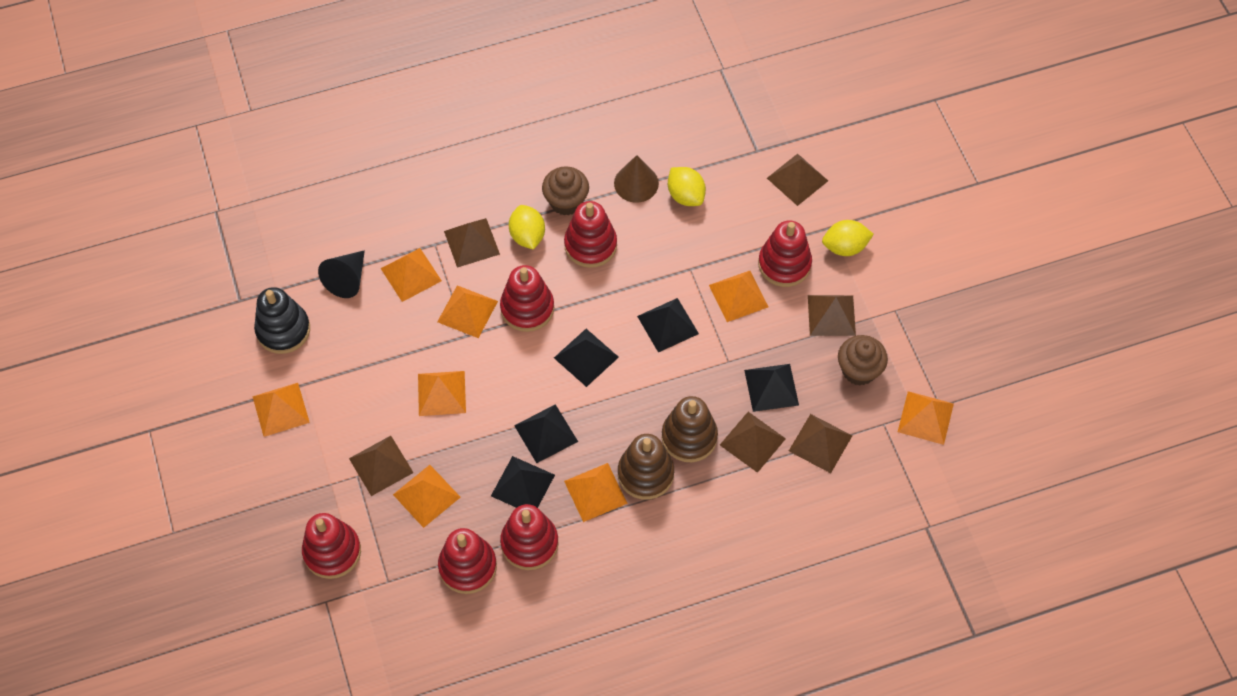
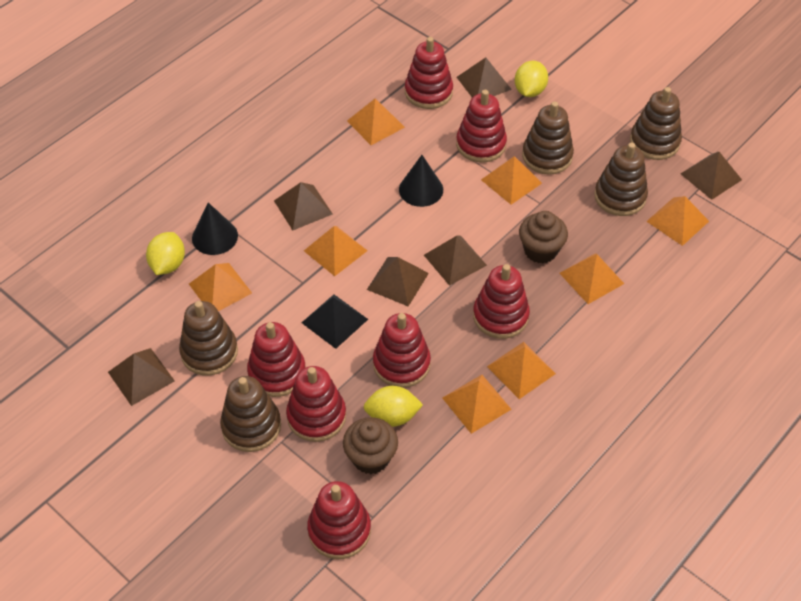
black cone: [318,250,365,298] = 1 -> [192,203,238,255] [399,155,443,207] = 2
black pyramid: [491,456,555,508] [514,404,578,463] [554,329,619,387] [637,298,699,353] [744,364,799,412] = 5 -> [302,294,368,349] = 1
black stacking toy: [254,287,310,354] = 1 -> none = 0
brown cone: [614,155,659,203] = 1 -> none = 0
brown stacking toy: [618,434,674,500] [662,396,718,462] = 2 -> [179,301,238,376] [220,376,281,452] [522,101,574,175] [594,143,648,216] [630,87,682,160] = 5
red stacking toy: [302,513,361,579] [438,528,497,594] [500,265,554,332] [500,504,558,570] [564,201,617,268] [758,220,812,287] = 6 -> [247,322,306,397] [286,366,346,442] [307,481,371,559] [373,313,431,388] [405,37,453,109] [456,90,507,163] [473,264,530,339] = 7

